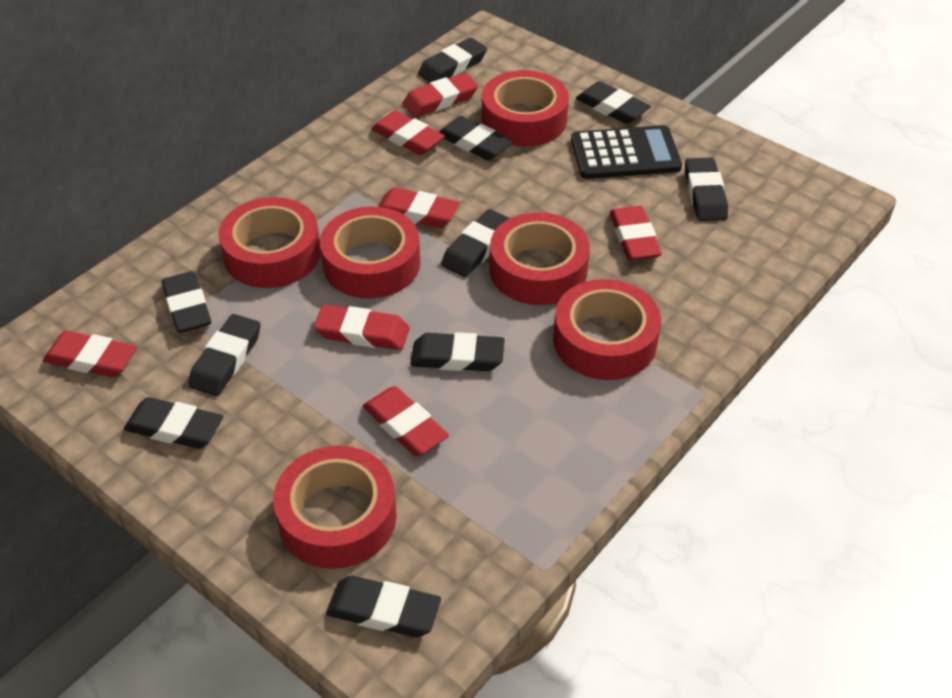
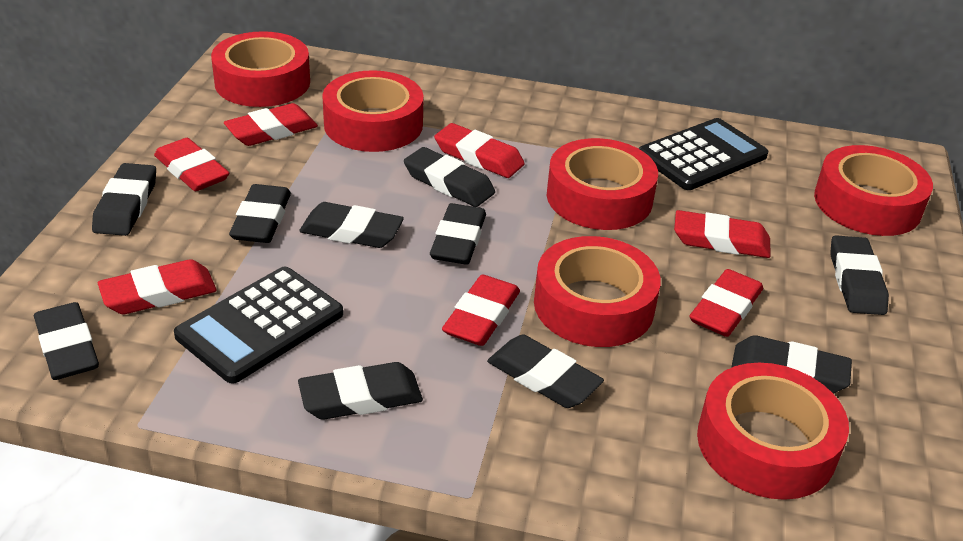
black calculator: [571,125,682,179] = 1 -> [174,267,343,384] [639,118,768,190] = 2

